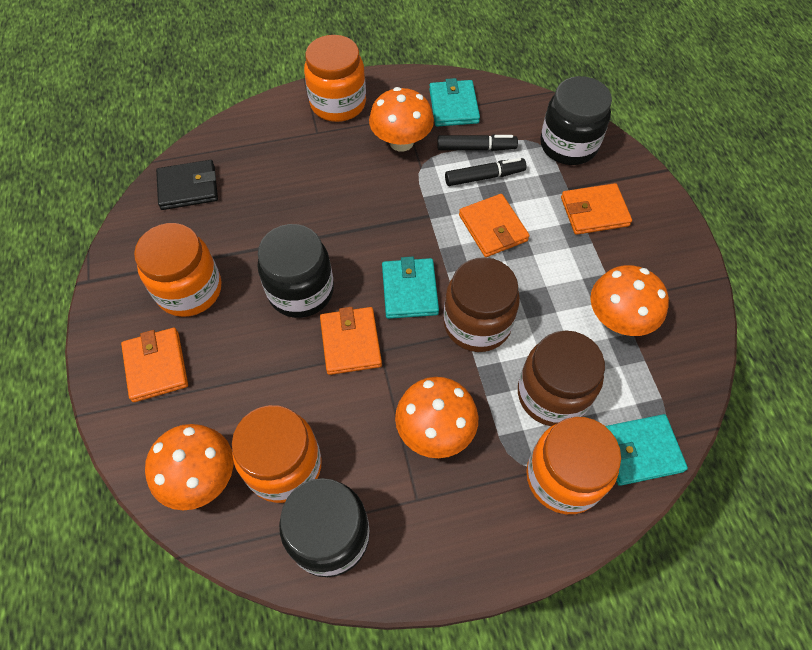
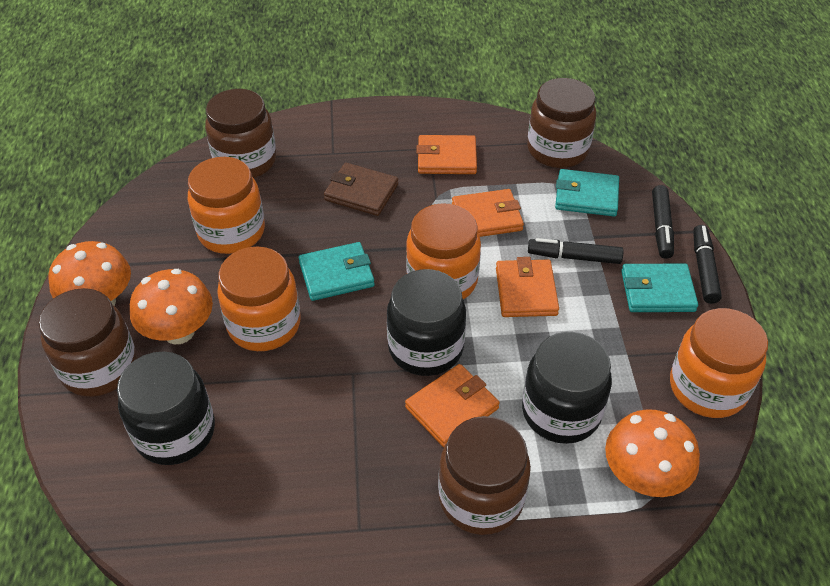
black marker: [437,134,518,151] [445,158,527,186] = 2 -> [528,238,623,264] [652,185,674,259] [693,225,722,304] = 3
black wallet: [156,160,218,210] = 1 -> none = 0
brown jar: [443,257,520,352] [518,330,605,426] = 2 -> [38,288,137,397] [205,89,276,178] [438,416,531,535] [527,78,596,168] = 4
brown wallet: none = 0 -> [324,163,398,216] = 1
orange mushroom: [145,424,233,510] [369,87,434,152] [395,377,478,458] [590,265,669,336] = 4 -> [48,241,131,306] [130,269,213,344] [605,409,700,497] = 3

